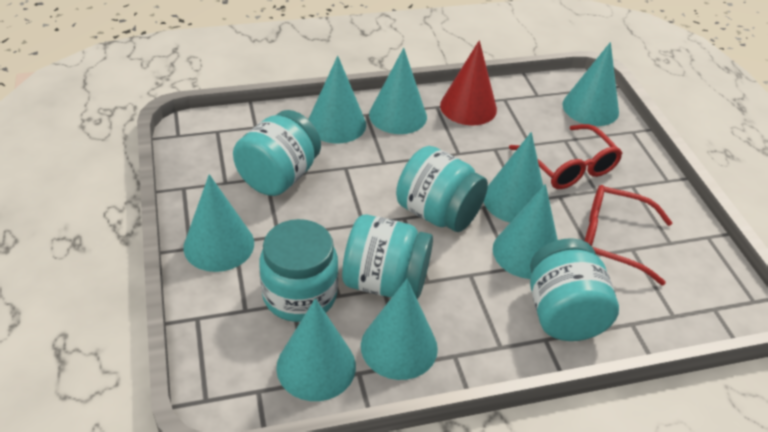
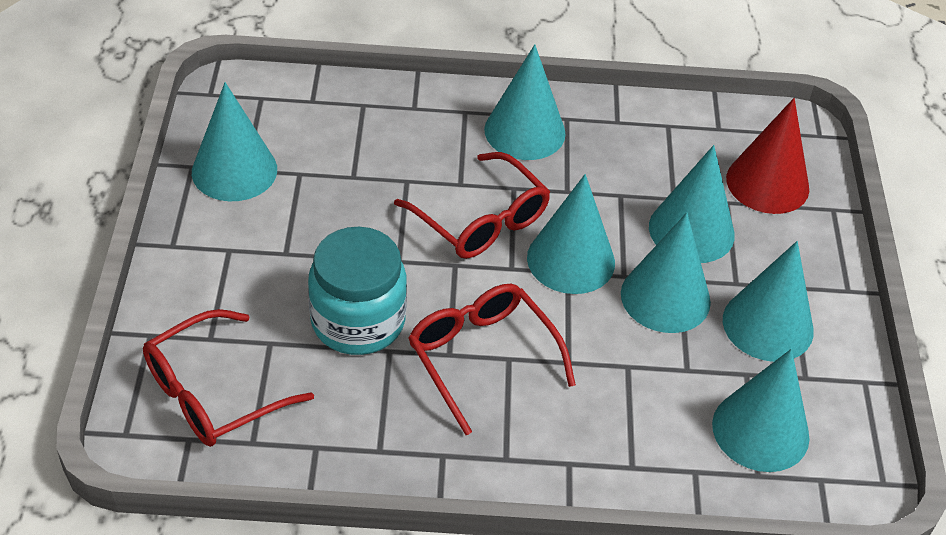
red glasses: [509,124,622,189] [585,185,672,286] = 2 -> [143,309,314,447] [394,152,550,259] [408,284,576,435] = 3
turquoise cone: [183,174,254,272] [276,298,356,401] [308,56,366,143] [361,279,438,380] [369,48,427,134] [484,132,543,223] [493,184,558,279] [562,42,619,126] = 8 -> [192,82,277,201] [484,44,566,160] [527,174,615,294] [621,213,711,333] [649,145,735,263] [712,349,810,472] [723,241,814,362] = 7
turquoise jar: [233,110,321,196] [259,219,338,322] [342,215,433,299] [396,146,488,232] [530,238,619,341] = 5 -> [308,227,407,355] = 1

